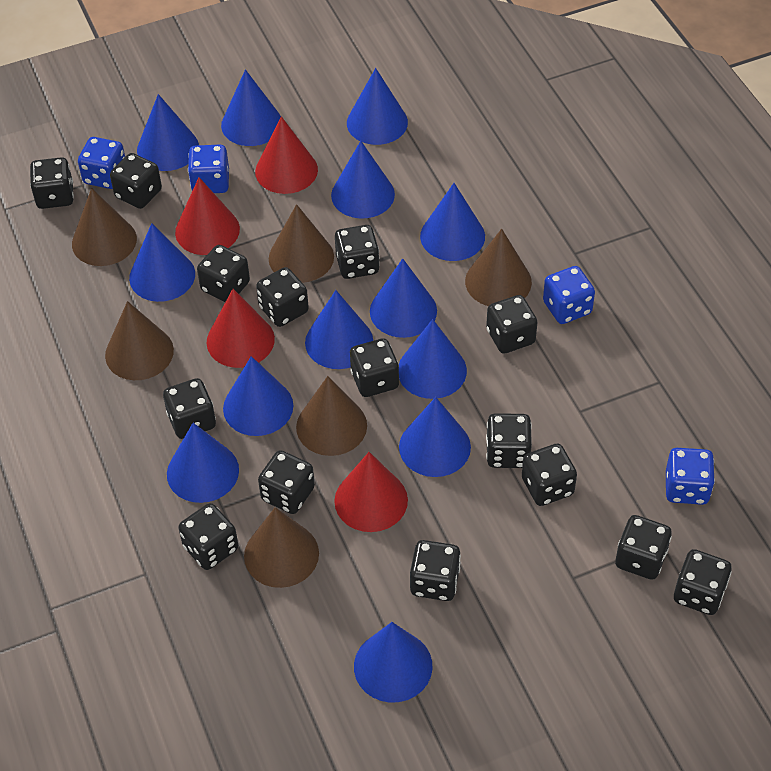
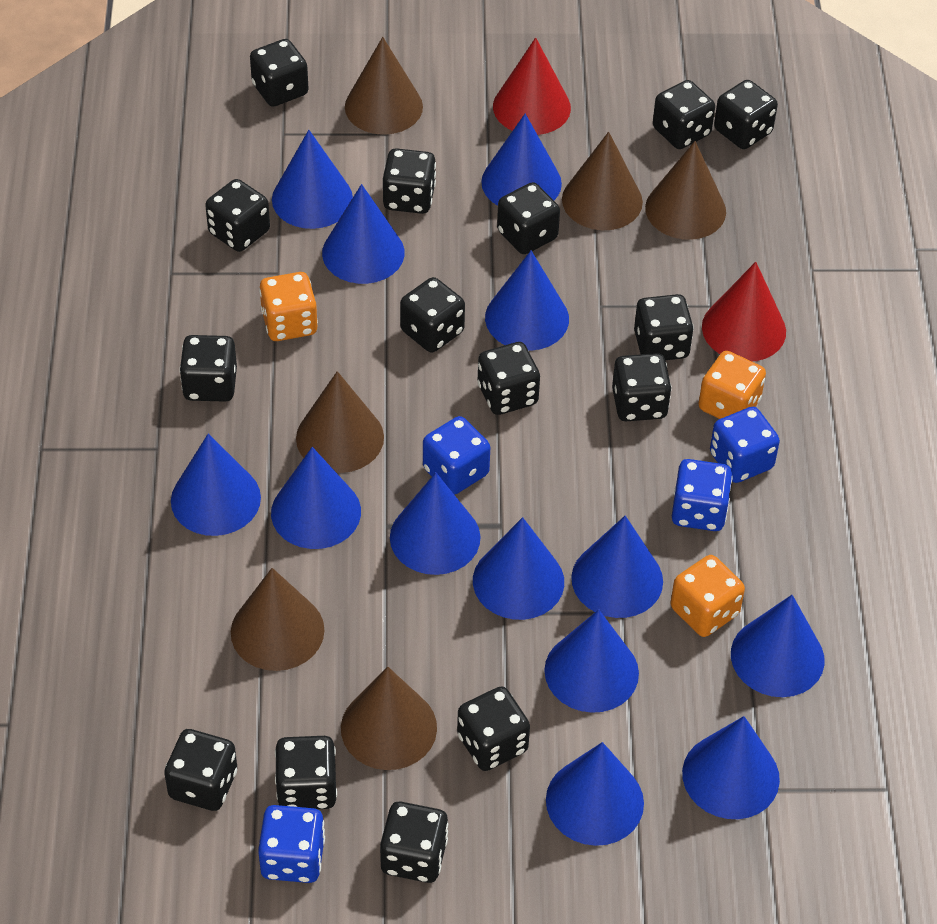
orange dice: none = 0 -> [259,272,318,341] [671,555,745,637] [699,351,766,419] = 3
red cone: [175,177,240,255] [207,289,275,368] [255,116,318,194] [334,452,408,532] = 4 -> [493,37,571,135] [702,262,786,361] = 2

